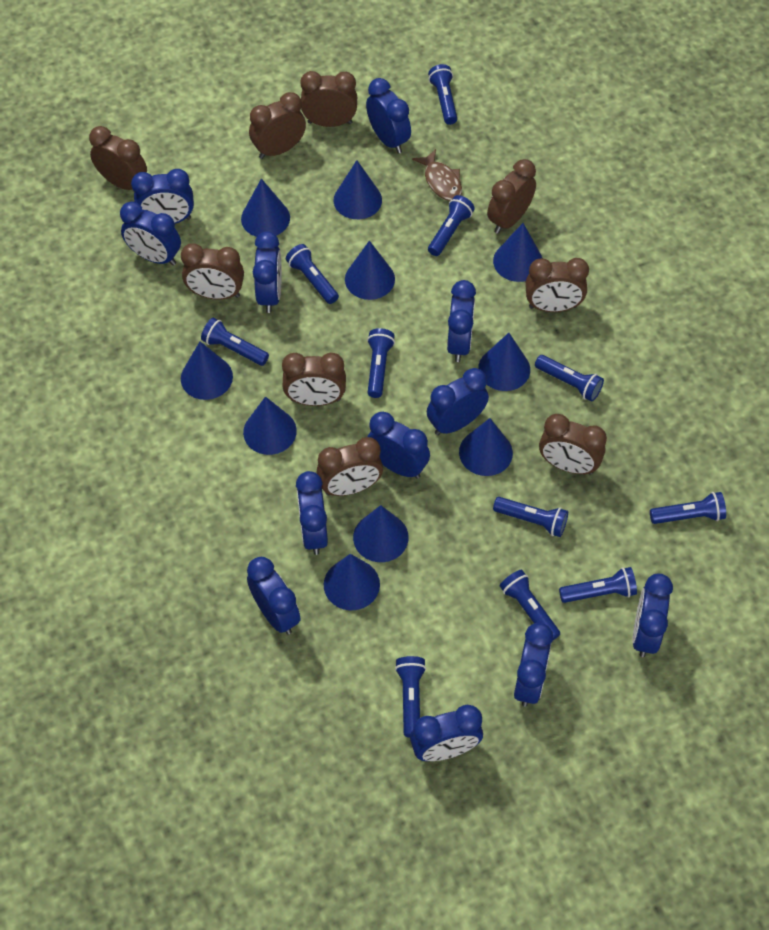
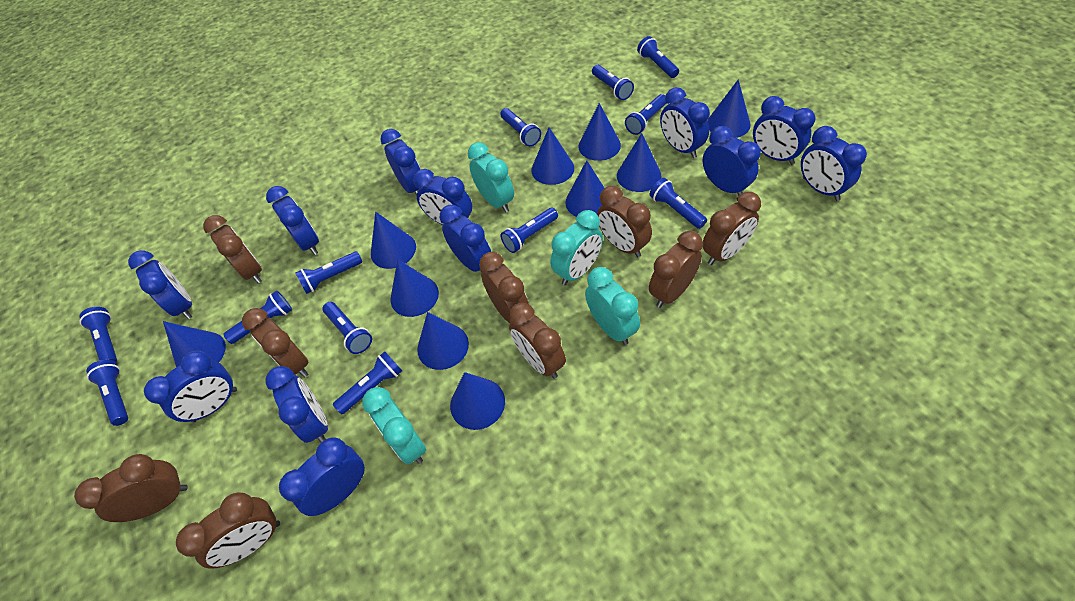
blue flashlight: [201,318,269,366] [286,244,339,304] [367,328,395,398] [395,656,426,737] [428,64,457,125] [428,195,475,256] [493,497,568,537] [500,570,560,640] [535,355,604,402] [559,567,637,603] [650,492,726,524] = 11 -> [79,307,117,362] [86,360,128,426] [223,291,292,344] [295,251,362,294] [323,302,372,354] [333,351,402,414] [500,108,541,146] [500,208,558,253] [592,65,634,100] [625,94,666,135] [637,36,679,78] [650,178,707,229] = 12
brown fish: [412,149,462,201] = 1 -> none = 0
turquoise clock: none = 0 -> [362,387,426,464] [468,142,514,213] [551,210,603,285] [585,267,640,345] = 4

